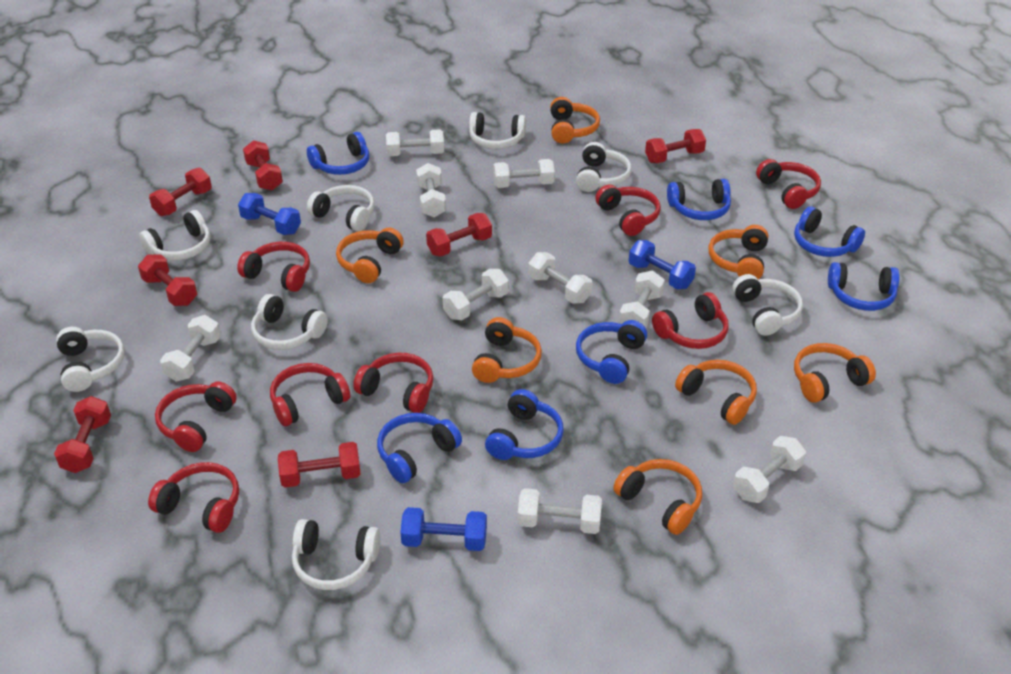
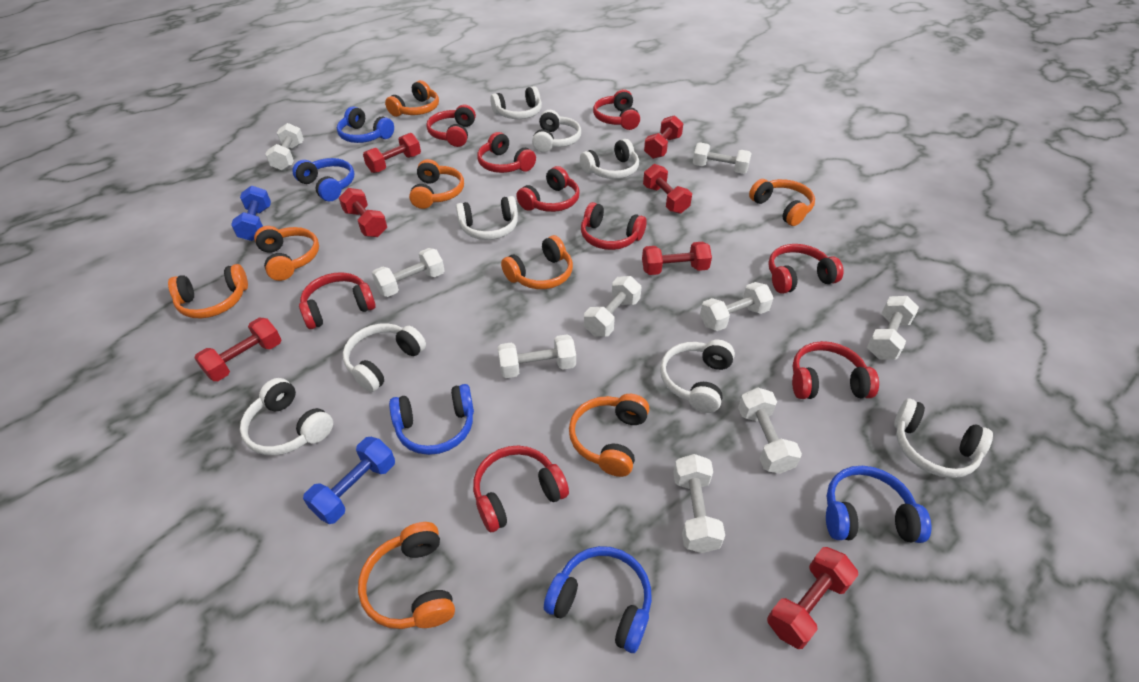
blue dumbbell: [238,193,301,235] [400,507,487,551] [629,240,696,289] = 3 -> [231,185,271,241] [303,437,395,524] = 2
blue headphones: [307,132,370,175] [377,413,462,483] [485,389,564,460] [576,320,647,384] [667,179,731,220] [794,206,865,257] [828,262,900,311] = 7 -> [292,158,354,201] [337,106,394,143] [389,384,474,455] [544,546,652,653] [826,466,931,543] = 5
orange headphones: [336,228,404,283] [472,317,542,383] [550,97,600,144] [613,459,702,535] [675,360,757,425] [709,225,768,279] [794,343,876,403] = 7 -> [168,264,248,318] [254,226,319,281] [358,522,455,629] [385,80,439,117] [409,159,464,209] [501,235,573,289] [569,394,649,477] [749,179,815,226] = 8
red headphones: [148,462,239,533] [155,381,237,452] [237,242,310,292] [270,363,350,426] [353,353,433,413] [595,185,661,236] [652,292,728,349] [756,159,821,209] = 8 -> [299,272,376,329] [426,105,476,147] [473,445,569,532] [477,132,536,173] [516,166,580,212] [581,202,647,250] [593,89,640,130] [768,244,844,294] [792,341,879,399] = 9

